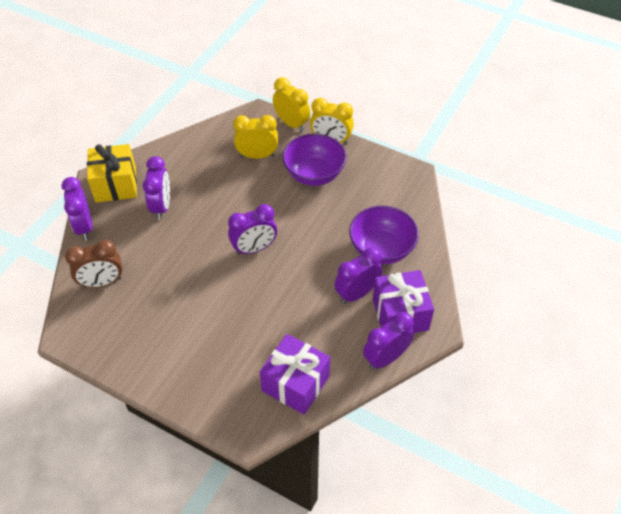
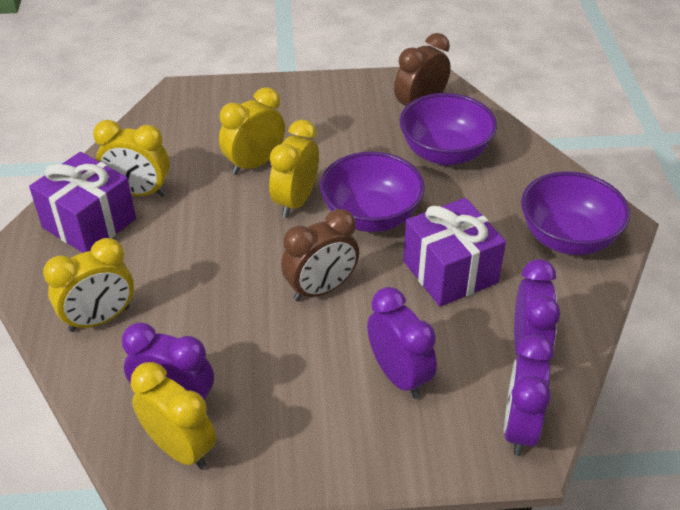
brown clock: [65,240,123,288] = 1 -> [281,209,359,301] [394,33,450,106] = 2
purple bowl: [282,134,347,186] [349,206,419,264] = 2 -> [320,152,425,232] [400,93,497,165] [521,171,630,255] = 3
purple clock: [61,177,93,240] [143,156,170,220] [228,204,277,255] [334,247,383,304] [363,312,414,370] = 5 -> [122,323,214,401] [367,287,437,399] [504,335,554,456] [514,259,560,356] = 4
yellow clock: [233,115,278,159] [273,77,310,132] [310,98,354,145] = 3 -> [43,238,134,332] [93,120,170,197] [131,362,216,469] [219,87,285,175] [269,120,319,218] = 5
yellow gift: [87,144,137,203] = 1 -> none = 0

